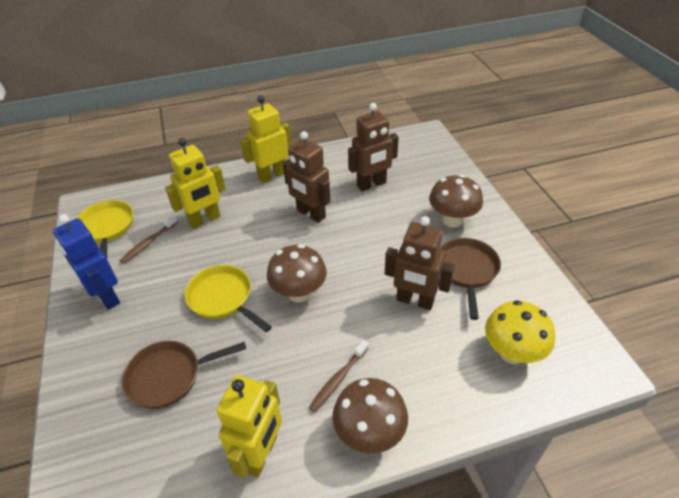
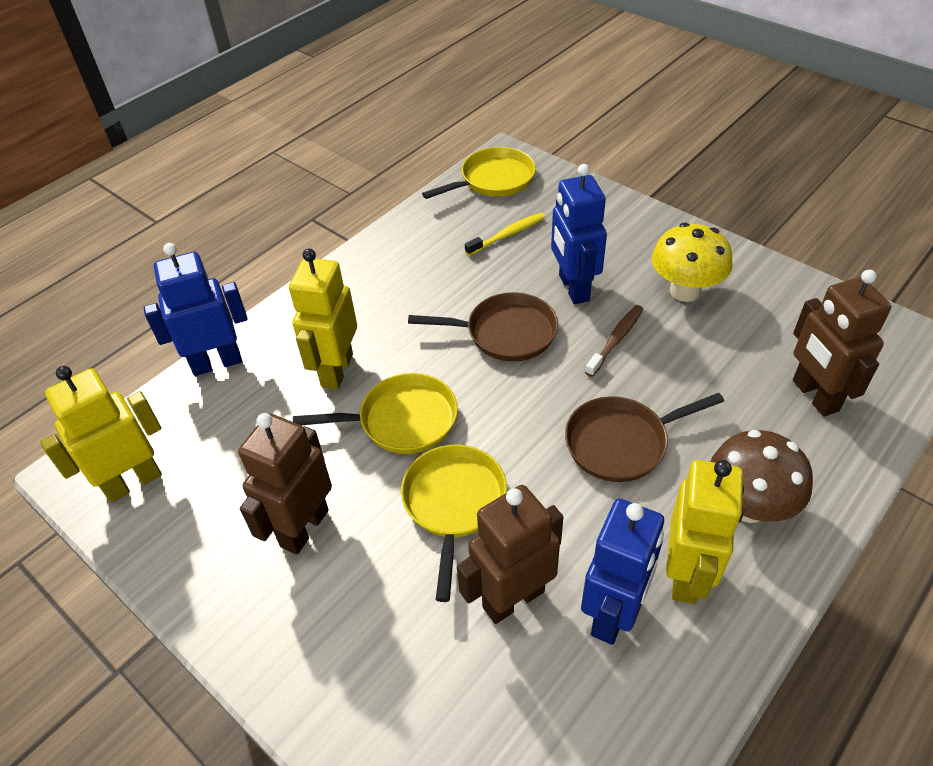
blue robot: [53,214,120,310] = 1 -> [144,243,248,376] [551,164,607,304] [581,499,664,645] = 3
brown mushroom: [267,244,327,303] [332,378,408,454] [429,175,483,228] = 3 -> [711,430,813,523] = 1
brown toothbrush: [119,215,178,264] [309,340,369,412] = 2 -> [585,305,643,377] = 1
yellow pan: [77,200,133,258] [185,265,272,332] = 2 -> [293,373,458,454] [401,444,507,602] [422,147,536,199] = 3
yellow toothbrush: none = 0 -> [465,213,545,256] = 1

